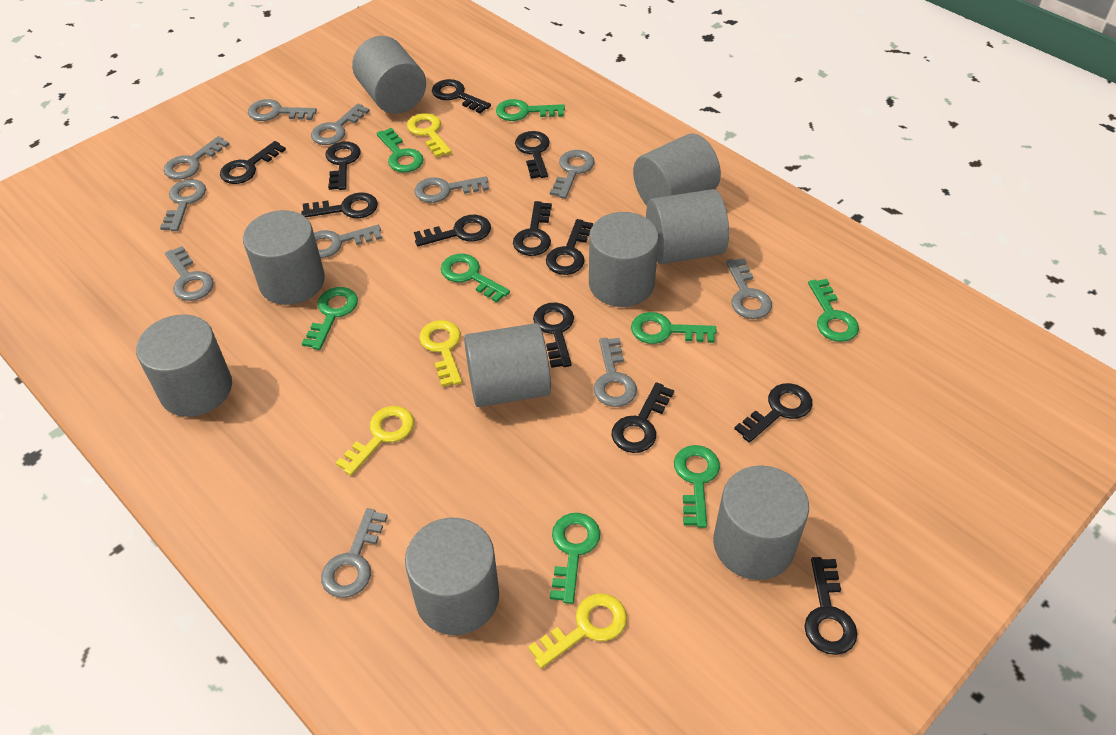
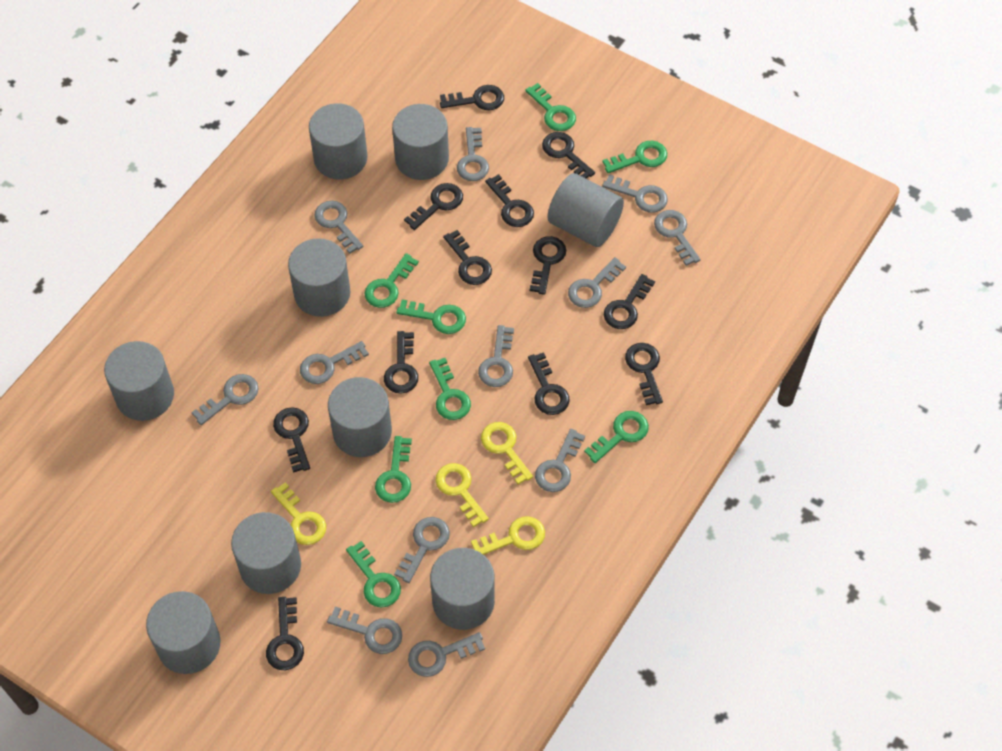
grey key: [160,179,206,231] [164,136,230,180] [165,246,214,301] [248,99,317,121] [311,104,370,145] [314,225,382,258] [321,508,388,598] [414,176,489,203] [550,150,595,199] [594,338,637,407] [726,258,772,319] = 11 -> [192,374,259,425] [300,341,369,384] [314,201,363,254] [327,607,402,654] [394,517,450,583] [408,632,485,677] [457,127,489,181] [478,325,514,387] [535,429,585,492] [568,257,626,308] [602,174,668,213] [654,210,701,266] = 12

